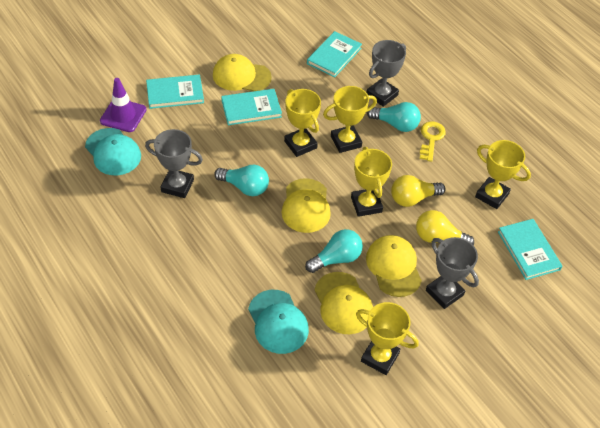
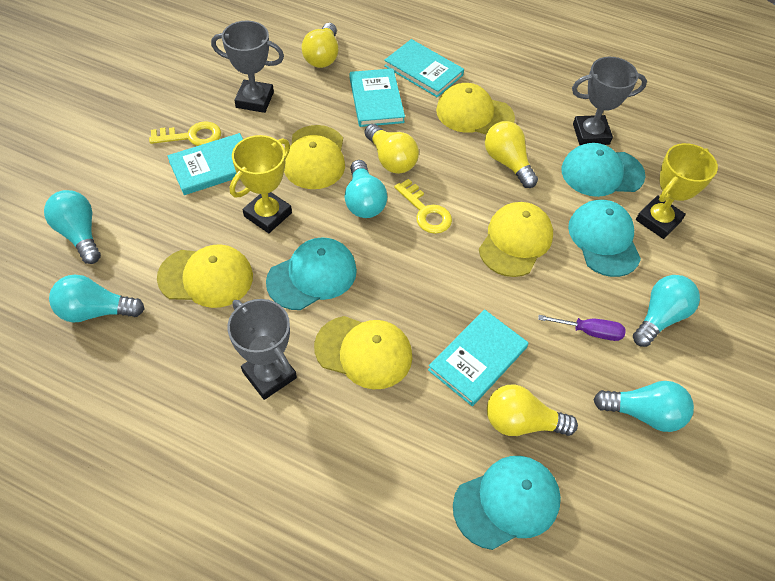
purple screwdriver: none = 0 -> [538,315,626,341] = 1
purple traffic cone: [100,78,146,132] = 1 -> none = 0
turquoise cap: [85,128,141,175] [248,290,309,354] = 2 -> [266,237,357,310] [453,456,561,550] [561,143,645,197] [568,200,641,277] = 4
turquoise light bulb: [214,165,269,196] [305,229,363,273] [367,102,421,132] = 3 -> [44,190,101,264] [49,275,145,322] [345,160,387,218] [593,381,694,432] [633,275,700,347] = 5
yellow cap: [213,54,272,91] [282,178,331,233] [314,272,373,334] [366,235,422,297] = 4 -> [157,245,253,308] [284,125,345,189] [314,316,412,389] [436,83,515,135] [479,202,553,277] = 5
yellow key: [420,121,446,162] = 1 -> [149,121,221,146] [394,179,452,234] = 2
yellow light bulb: [391,175,446,207] [416,210,474,245] = 2 -> [301,23,338,68] [365,124,419,174] [485,121,538,188] [487,384,578,436] = 4
yellow trophy: [284,89,321,157] [323,86,377,153] [351,147,392,217] [356,302,419,375] [475,140,531,209] = 5 -> [230,135,292,233] [636,143,718,239] = 2

